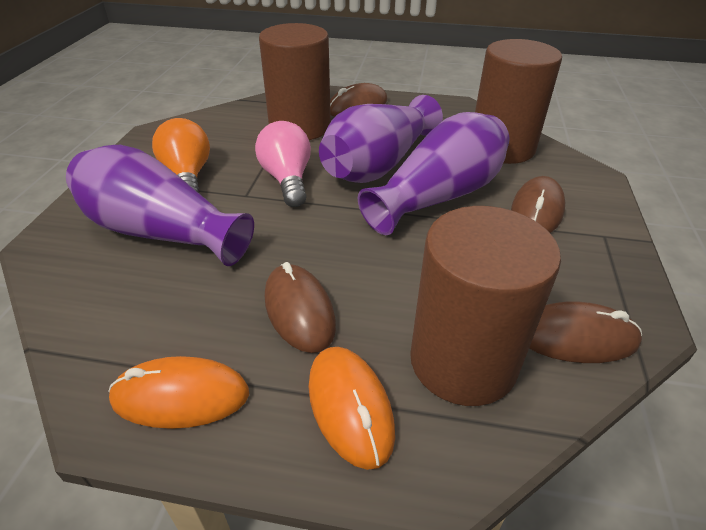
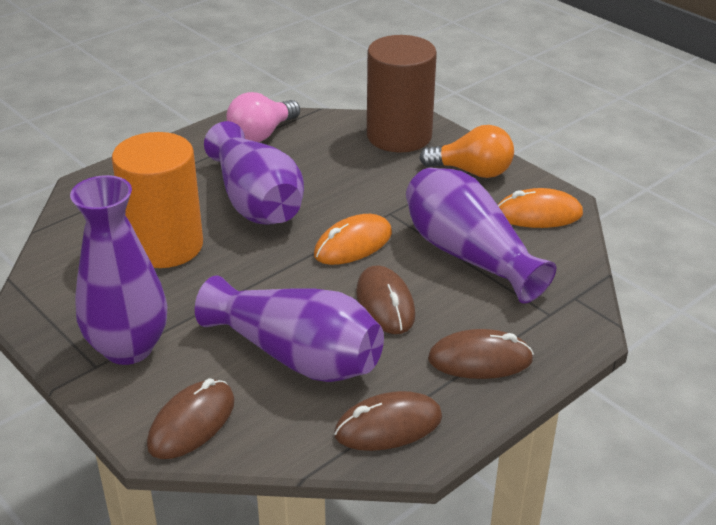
brown cylinder: [259,23,331,140] [410,206,561,406] [475,39,562,164] = 3 -> [367,35,437,152] = 1
orange cylinder: none = 0 -> [112,132,203,268] = 1
purple vase: [66,145,254,266] [319,95,443,183] [358,112,509,235] = 3 -> [70,175,167,365] [195,276,384,382] [204,121,304,225] [406,168,556,304] = 4

